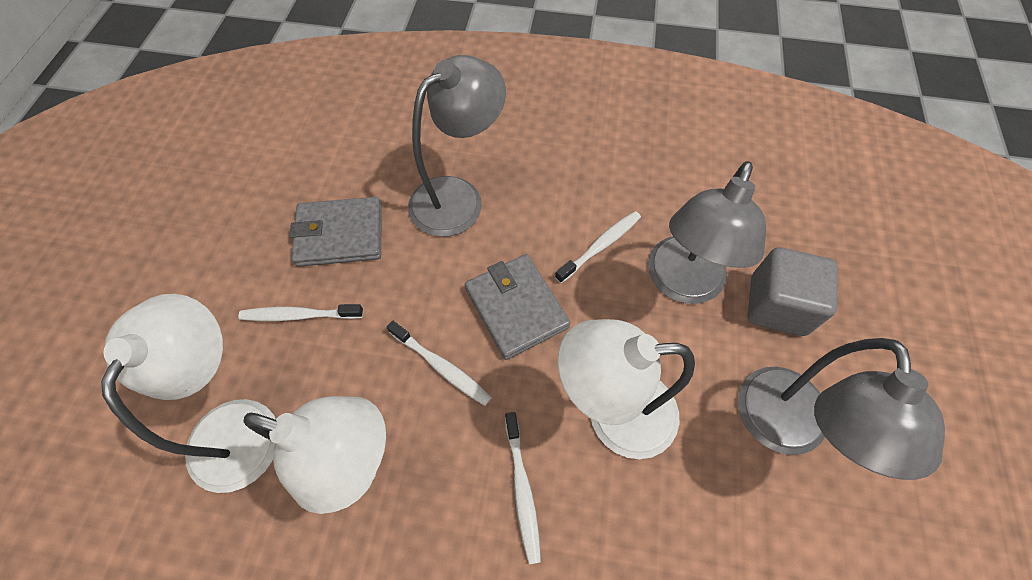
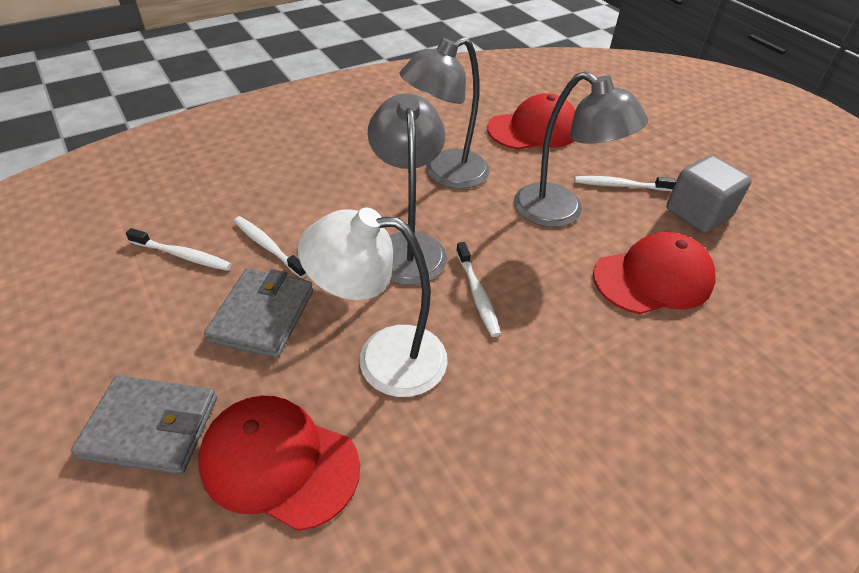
red cap: none = 0 -> [198,396,360,531] [487,93,576,150] [593,232,715,314] = 3
white lamp: [101,294,276,493] [243,396,386,514] [558,319,695,459] = 3 -> [298,208,447,397] = 1

